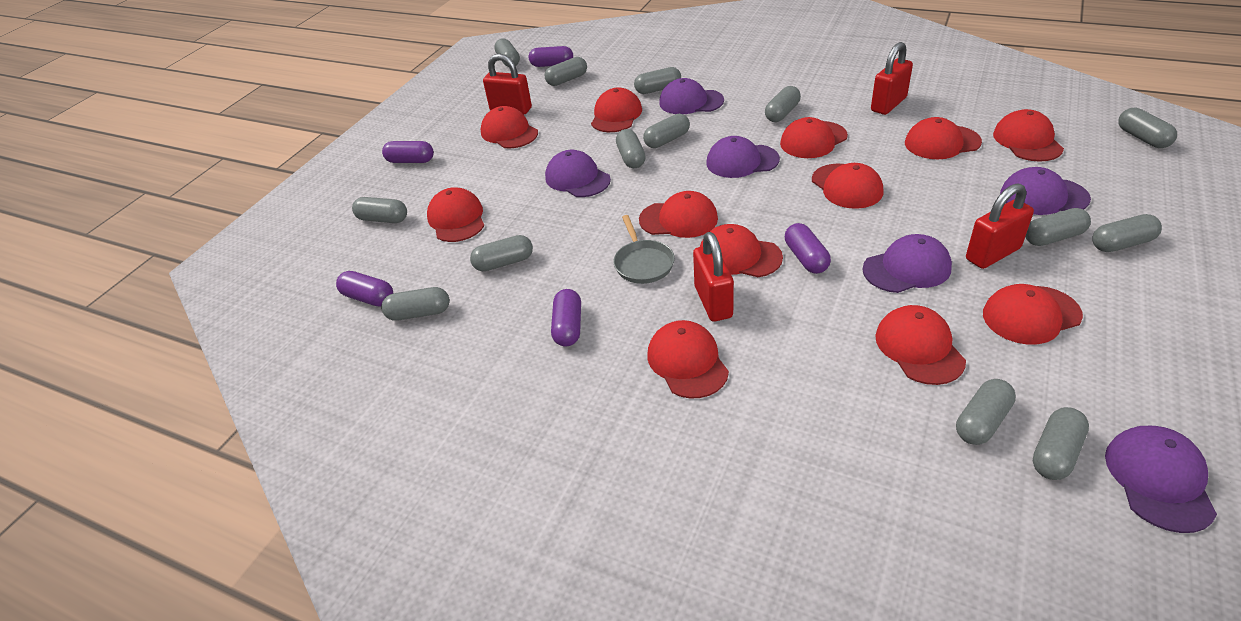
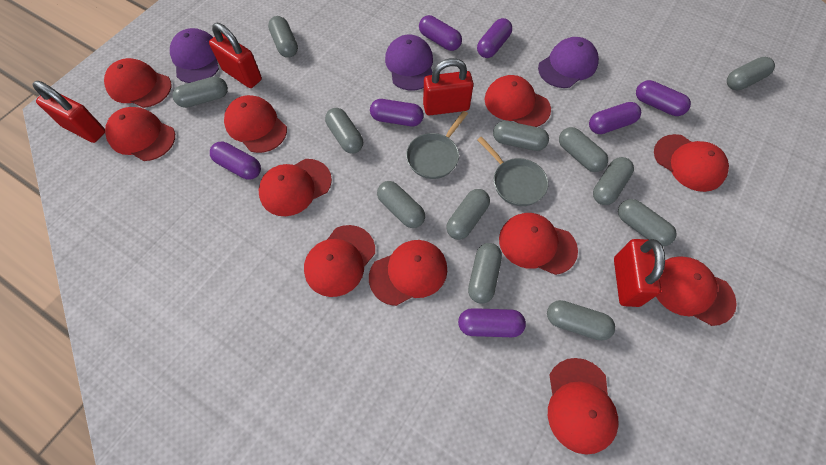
grey capsule: [352,197,407,223] [381,287,450,320] [470,235,533,271] [494,38,520,67] [545,57,587,86] [616,129,646,168] [634,67,681,94] [643,114,690,148] [765,86,801,122] [956,379,1016,445] [1025,208,1091,246] [1033,407,1089,480] [1092,214,1162,252] [1118,108,1177,148] = 14 -> [172,76,228,108] [268,16,298,58] [325,108,363,154] [377,181,425,228] [446,189,490,240] [468,243,502,304] [493,121,549,151] [547,300,615,341] [559,127,608,172] [593,157,634,205] [618,199,677,246] [727,57,775,90] = 12
grey pan: [614,215,675,284] = 1 -> [406,111,468,179] [477,136,548,206] = 2
purple cap: [545,150,611,197] [659,78,724,114] [706,136,780,178] [862,234,952,293] [1000,167,1091,215] [1105,426,1217,533] = 6 -> [170,28,219,83] [385,35,433,91] [538,37,599,88] = 3
purple capsule: [336,271,393,307] [382,141,434,163] [529,46,573,67] [551,289,581,346] [785,223,831,274] = 5 -> [210,142,261,180] [370,99,424,126] [419,15,462,51] [458,308,526,337] [477,18,512,58] [589,102,641,134] [636,80,691,116] = 7
red cap: [427,187,484,242] [481,106,538,148] [591,88,642,132] [639,191,718,238] [648,320,729,398] [700,224,783,277] [780,117,848,158] [812,163,883,209] [875,305,966,385] [905,117,982,159] [983,284,1083,345] [993,109,1064,162] = 12 -> [104,58,172,108] [105,107,175,161] [224,95,287,153] [259,159,332,216] [304,225,375,297] [369,240,447,306] [485,75,551,127] [499,213,578,275] [548,358,619,455] [654,134,729,192] [656,257,737,326] = 11

